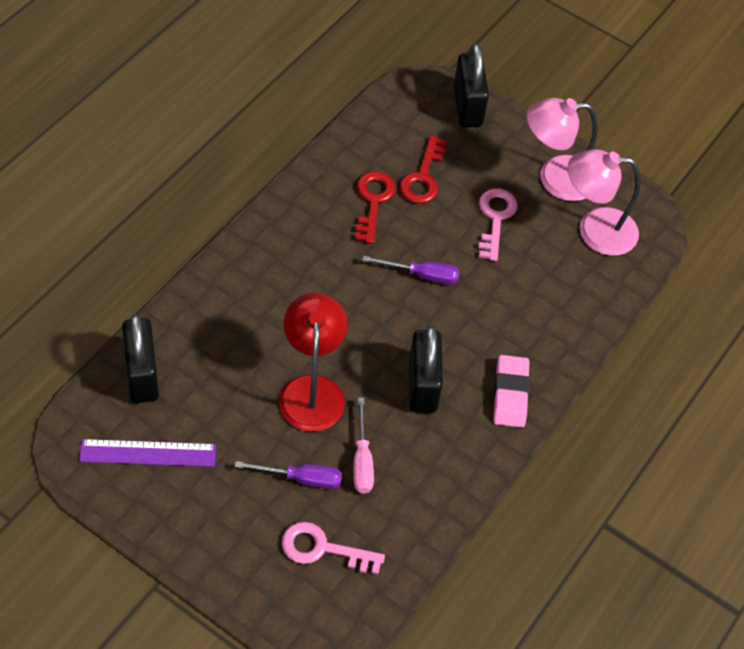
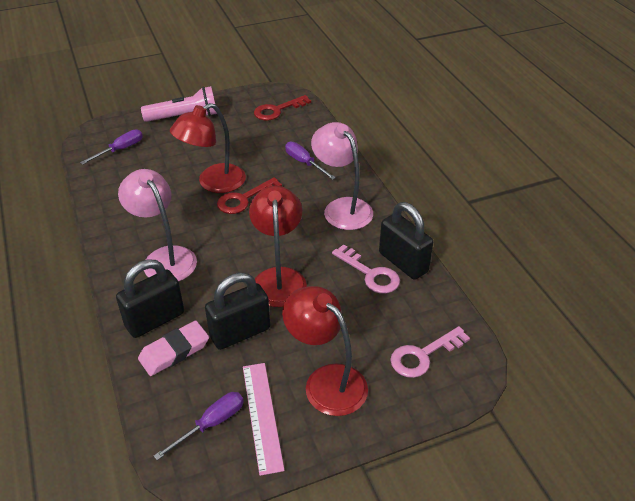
pink flashlight: none = 0 -> [141,86,217,122] = 1
pink ruler: none = 0 -> [243,363,285,476] = 1
pink screwdriver: [353,397,374,494] = 1 -> none = 0
purple ruler: [79,439,216,467] = 1 -> none = 0
purple screwdriver: [235,461,342,489] [363,256,460,284] = 2 -> [80,129,143,165] [154,392,244,460] [285,142,336,180] = 3
red lamp: [279,293,347,432] = 1 -> [170,103,246,193] [249,186,307,307] [282,286,368,416] = 3

